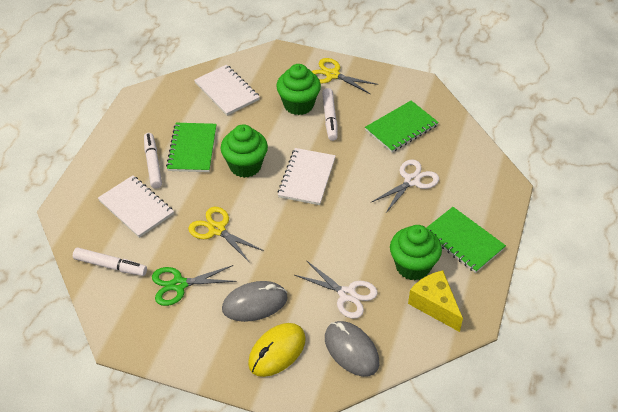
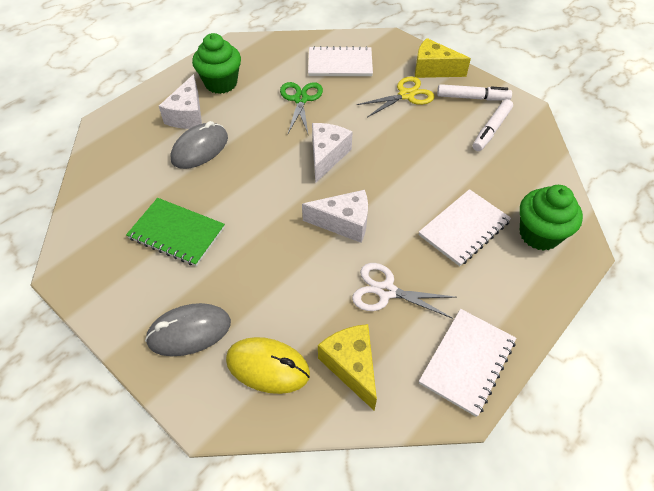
green cupcake: [220,124,268,178] [276,64,321,115] [390,225,442,280] = 3 -> [192,33,241,94] [520,185,583,251] = 2
green notebook: [166,123,217,172] [365,101,439,152] [426,207,506,273] = 3 -> [126,198,225,266] = 1
white cheese: none = 0 -> [159,74,202,129] [302,190,368,243] [312,123,353,183] = 3
white marker: [73,247,147,276] [144,133,162,189] [322,88,338,141] = 3 -> [437,84,512,101] [473,99,513,151] = 2
white scissors: [295,260,378,319] [372,159,439,214] = 2 -> [352,263,457,319] = 1
yellow cheese: [408,270,463,332] = 1 -> [318,324,377,411] [415,38,471,78] = 2
yellow scissors: [188,207,264,263] [312,58,378,94] = 2 -> [357,76,435,117] = 1

